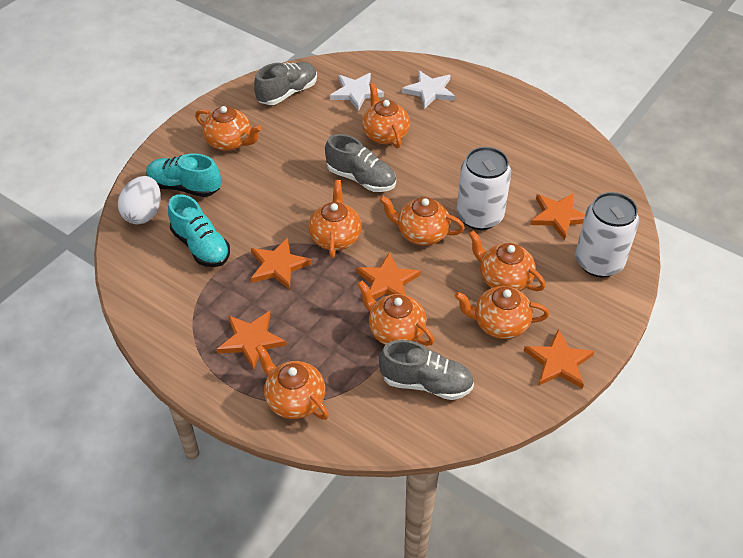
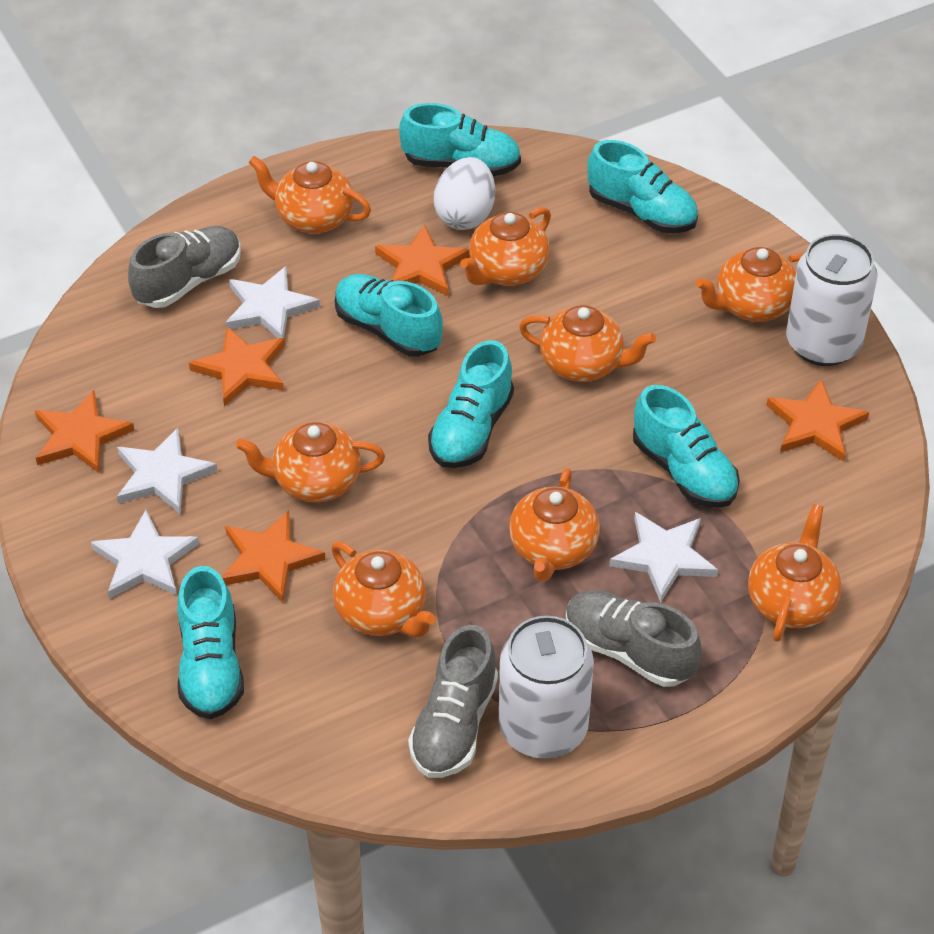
turquoise shoe: [146,153,221,197] [168,194,230,267] = 2 -> [177,566,244,719] [335,274,443,357] [399,103,521,176] [428,340,514,468] [587,140,698,233] [633,385,740,508] = 6
white star: [330,73,384,111] [402,70,455,109] = 2 -> [91,510,199,599] [117,428,217,514] [225,266,320,338] [609,512,718,603] = 4

